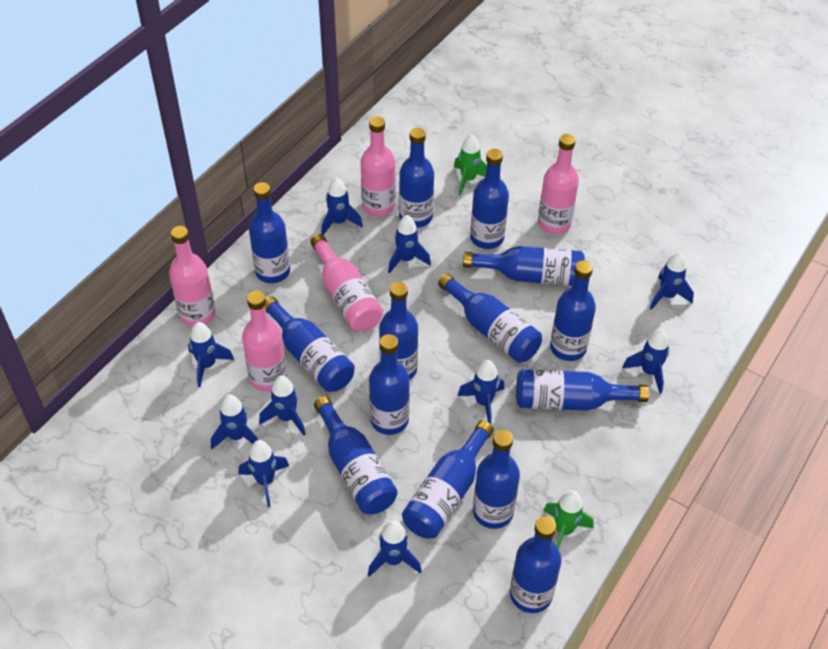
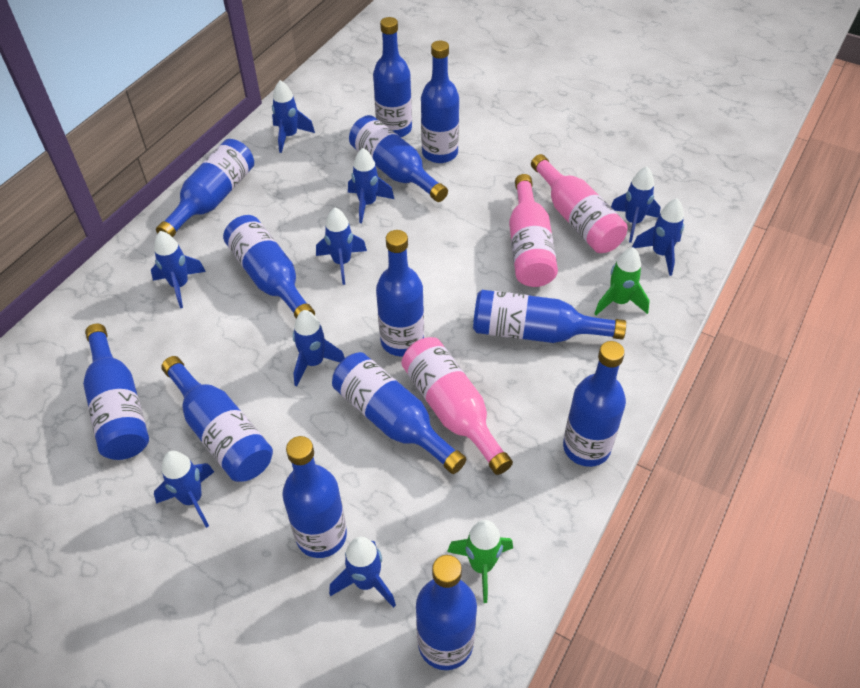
blue bottle: [249,182,290,283] [265,296,355,392] [314,396,398,514] [369,334,410,435] [379,282,418,379] [399,128,434,228] [402,420,494,539] [438,273,542,363] [463,246,584,286] [470,149,509,249] [473,430,520,529] [510,516,561,613] [516,369,649,411] [550,260,596,361] = 14 -> [83,324,149,460] [156,139,254,237] [161,356,273,482] [223,215,315,319] [282,436,347,558] [332,352,466,474] [349,115,448,202] [373,17,412,137] [376,230,424,356] [416,555,477,670] [421,40,459,163] [473,290,626,343] [563,341,626,467] = 13
blue rocket: [188,322,234,387] [211,395,258,449] [238,440,289,507] [259,376,306,436] [321,177,363,235] [368,520,422,577] [388,215,431,274] [457,360,505,424] [622,329,670,394] [650,252,694,310] = 10 -> [151,231,206,308] [154,451,214,528] [272,80,315,153] [293,310,345,386] [316,208,367,285] [329,537,396,608] [348,148,394,223] [611,166,661,243] [632,198,684,276] = 9
pink bottle: [169,226,215,327] [242,291,287,392] [311,234,383,332] [361,116,396,216] [538,134,579,234] = 5 -> [402,337,513,475] [509,174,558,287] [531,154,628,253] = 3

